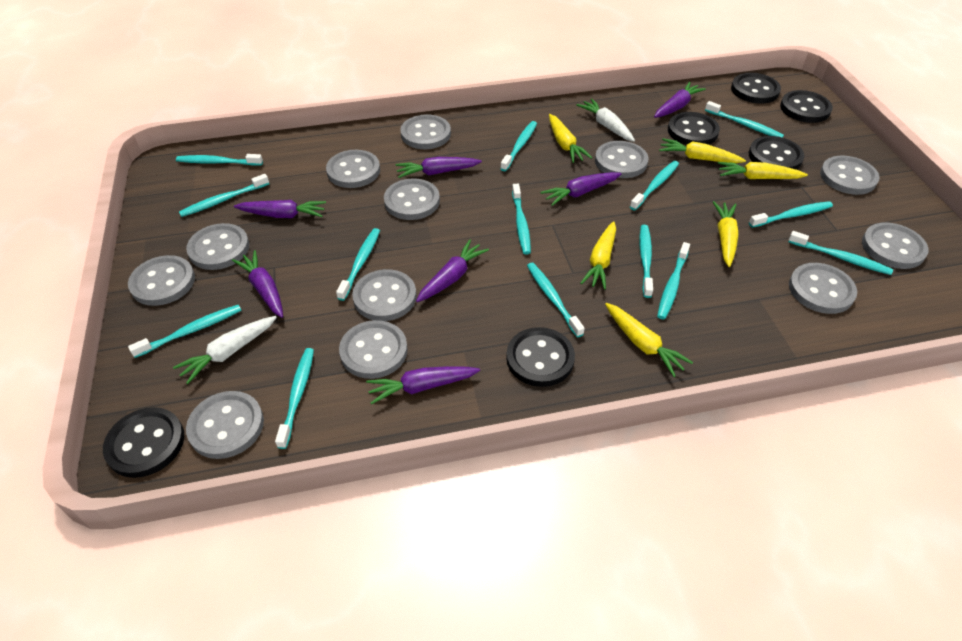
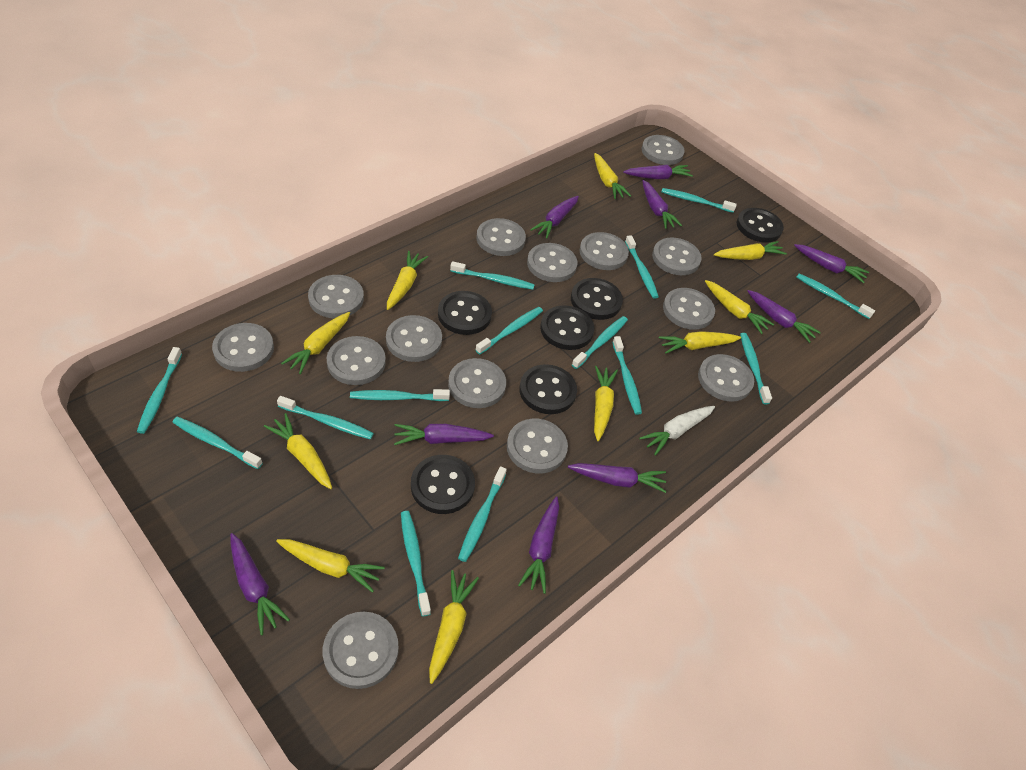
grey button: [128,255,195,306] [186,223,249,270] [186,391,264,459] [326,150,380,188] [339,320,408,379] [352,269,417,321] [384,178,440,220] [400,114,451,149] [595,141,649,178] [789,263,857,314] [820,156,879,195] [862,222,929,269] = 12 -> [212,323,274,372] [308,275,364,318] [323,612,399,689] [327,336,386,385] [386,315,442,362] [448,358,506,408] [477,218,526,256] [507,419,568,473] [527,243,577,282] [579,232,629,270] [642,135,685,165] [652,237,702,275] [663,288,715,330] [698,354,754,402] = 14
purple carrot: [232,250,283,318] [234,200,326,218] [366,366,480,405] [395,157,482,178] [416,239,489,302] [541,172,622,206] [654,82,706,118] = 7 -> [230,533,290,635] [394,424,494,445] [518,496,559,594] [530,196,579,239] [568,463,667,493] [623,165,693,179] [643,180,682,229] [747,290,821,343] [794,244,869,283] = 9
white carrot: [173,316,277,384] [577,98,635,142] = 2 -> [639,406,715,456] = 1
yellow carrot: [549,114,592,163] [581,221,616,290] [605,303,693,377] [659,138,746,163] [713,201,739,267] [718,162,808,179] = 6 -> [264,413,332,489] [276,539,385,593] [281,312,350,374] [387,251,428,310] [429,570,479,684] [594,153,631,199] [594,366,618,441] [659,331,741,353] [705,280,774,334] [714,241,787,260] = 10

